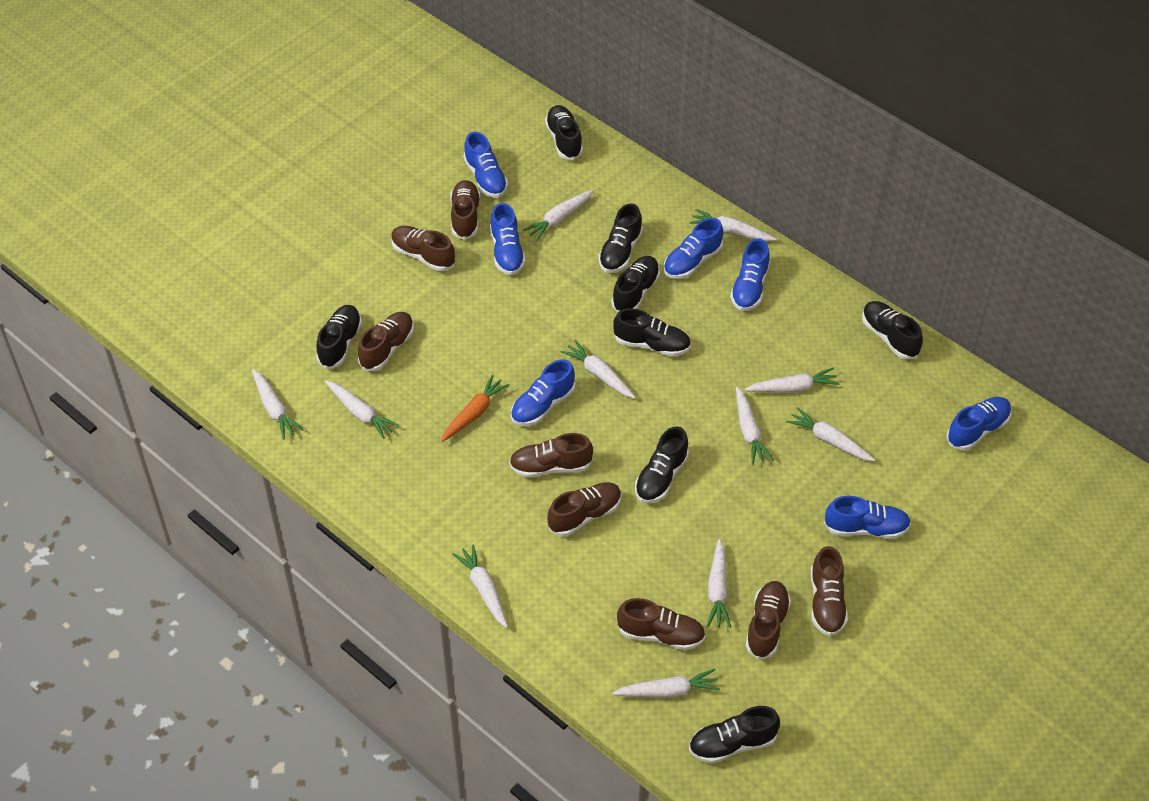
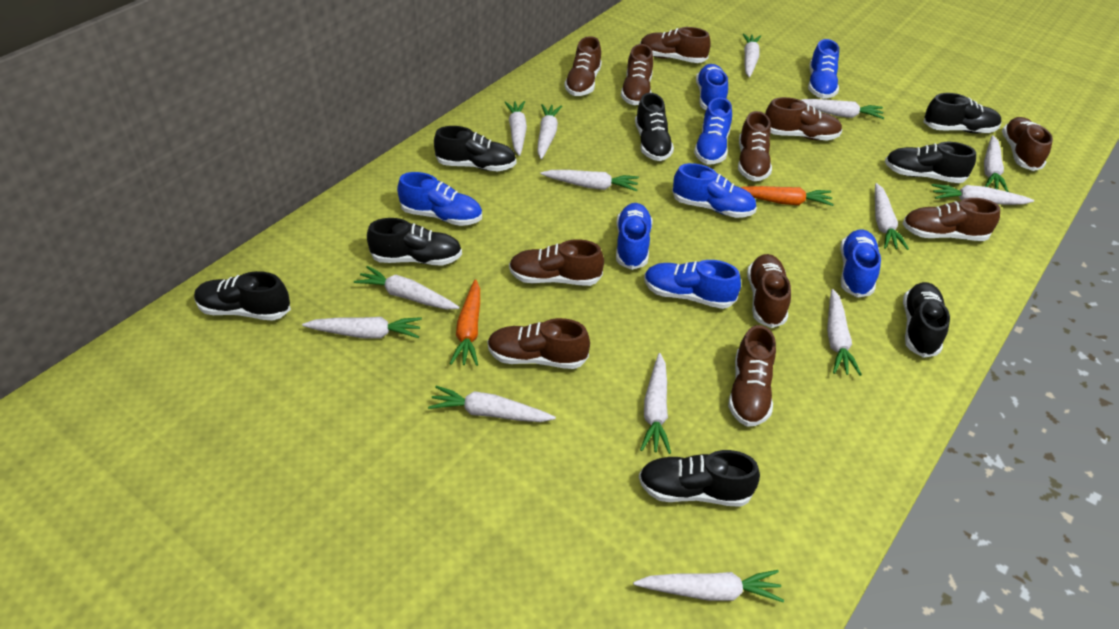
blue shoe: [463,132,508,198] [490,203,526,275] [511,359,575,426] [664,218,723,279] [730,238,770,311] [824,496,911,539] [946,397,1011,450] = 7 -> [397,172,482,226] [616,203,653,270] [644,260,741,309] [672,163,757,218] [694,97,732,164] [696,64,728,110] [808,39,839,99] [840,229,881,298] = 8
brown shoe: [358,312,414,371] [391,226,455,271] [450,180,480,240] [509,433,593,477] [547,482,622,536] [617,598,705,650] [746,581,791,659] [811,546,848,636] = 8 -> [487,318,590,369] [509,239,604,286] [564,36,602,96] [621,44,653,105] [640,27,711,63] [728,325,776,427] [738,111,772,181] [747,254,791,328] [765,97,842,140] [902,198,1000,241] [1002,117,1053,171] = 11
orange carrot: [441,375,510,442] = 1 -> [450,279,480,366] [740,186,834,206] = 2
white carrot: [252,369,303,440] [325,381,399,439] [452,544,508,628] [523,190,593,241] [561,340,636,399] [612,669,720,698] [690,209,777,241] [707,539,731,628] [736,387,774,465] [744,368,839,393] [786,407,875,462] = 11 -> [302,317,422,339] [354,266,460,310] [428,386,556,422] [504,101,527,156] [537,104,562,159] [541,170,639,191] [633,570,784,602] [640,353,671,454] [743,33,761,78] [801,99,884,119] [827,289,862,376] [875,183,909,250] [931,184,1034,205] [984,135,1009,192] = 14

